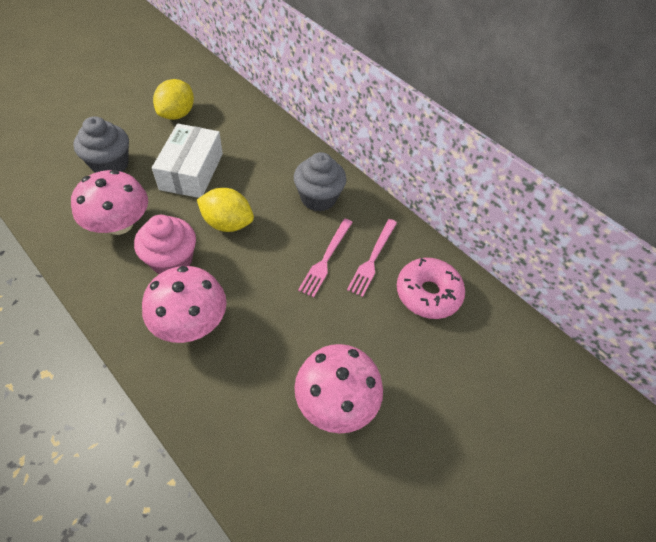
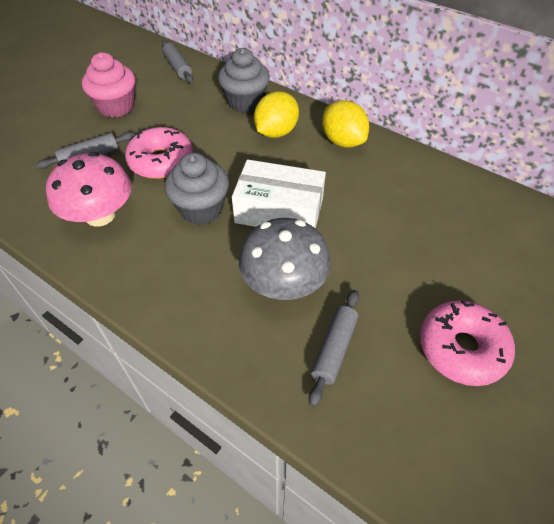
grey mushroom: none = 0 -> [239,218,331,300] = 1
grey rolling pin: none = 0 -> [36,132,135,169] [162,40,194,83] [309,290,359,407] = 3
pink donut: [397,258,465,319] = 1 -> [125,127,193,179] [420,300,515,386] = 2
pink fork: [298,219,353,297] [347,219,397,297] = 2 -> none = 0
pink mushroom: [71,170,148,235] [142,266,226,343] [294,344,383,434] = 3 -> [46,152,132,227] = 1

